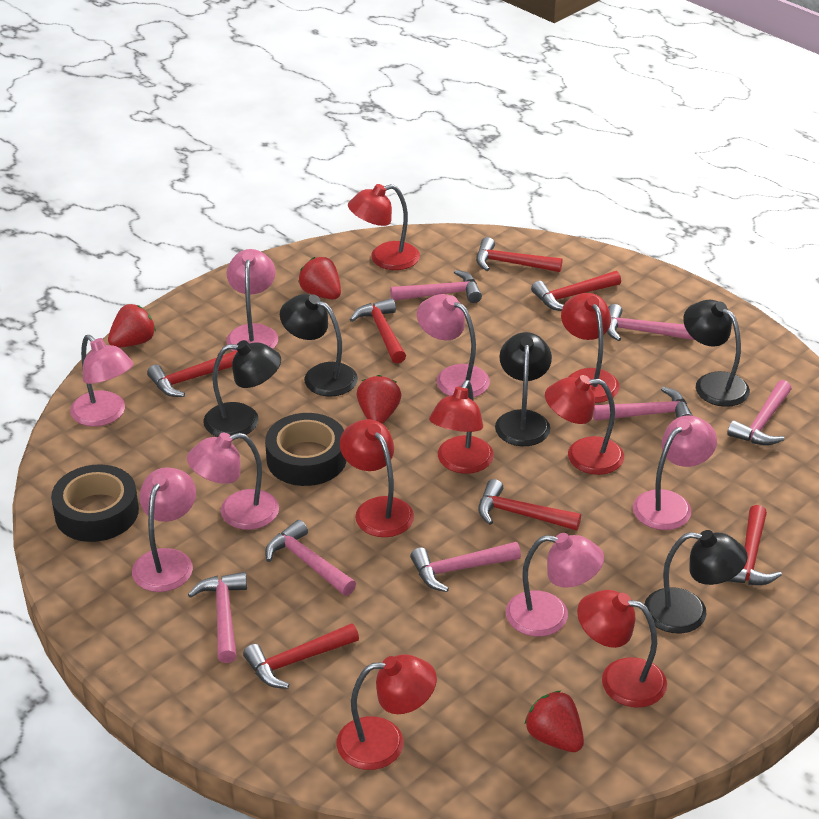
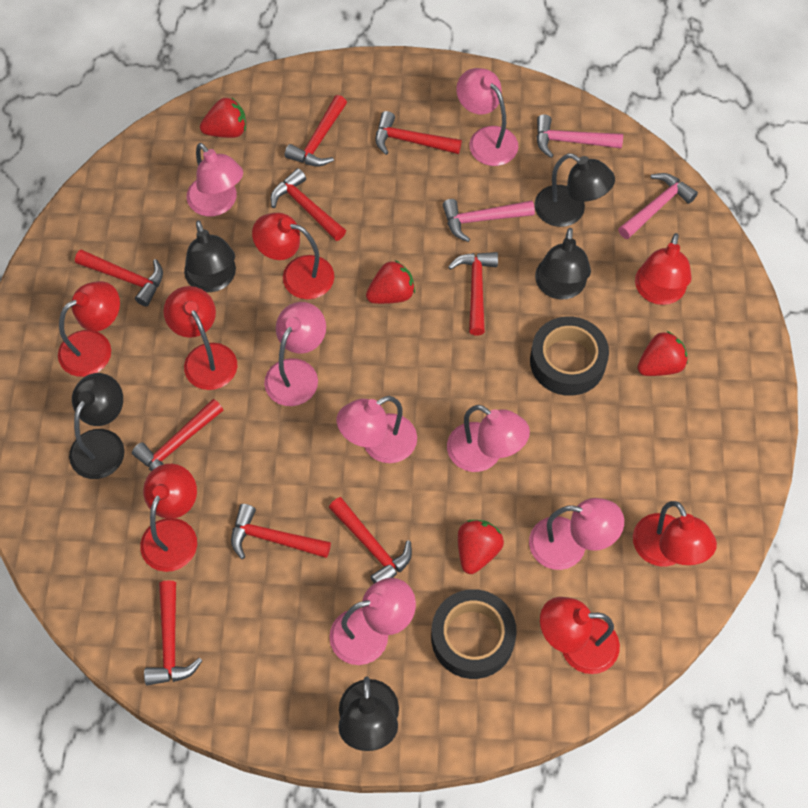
pink hammer: [188,572,247,663] [265,520,356,596] [390,270,482,303] [410,542,521,592] [593,387,693,421] [607,304,694,341] [727,380,792,445] = 7 -> [443,199,535,242] [536,114,623,158] [618,173,698,239] = 3
red hammer: [147,350,238,397] [243,623,359,689] [350,298,406,364] [476,237,562,272] [478,479,581,530] [531,271,621,311] [728,505,782,585] = 7 -> [75,250,163,306] [132,399,223,471] [144,580,202,686] [231,504,331,559] [271,168,346,241] [284,95,347,166] [329,497,412,583] [375,111,462,155] [448,252,498,335] = 9

